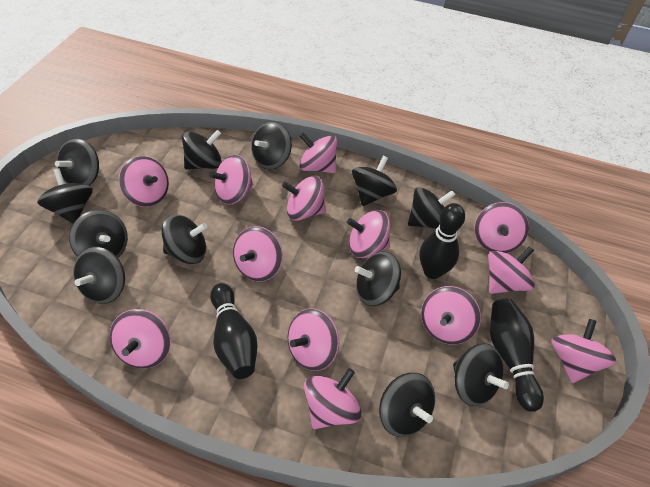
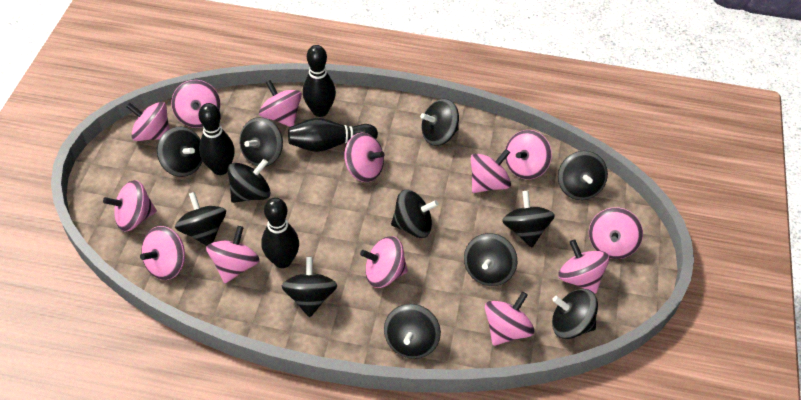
black bowling pin: [210,283,258,379] [420,203,465,279] [490,298,544,412] = 3 -> [199,103,235,175] [262,197,299,268] [288,118,378,152] [303,45,336,117] = 4

